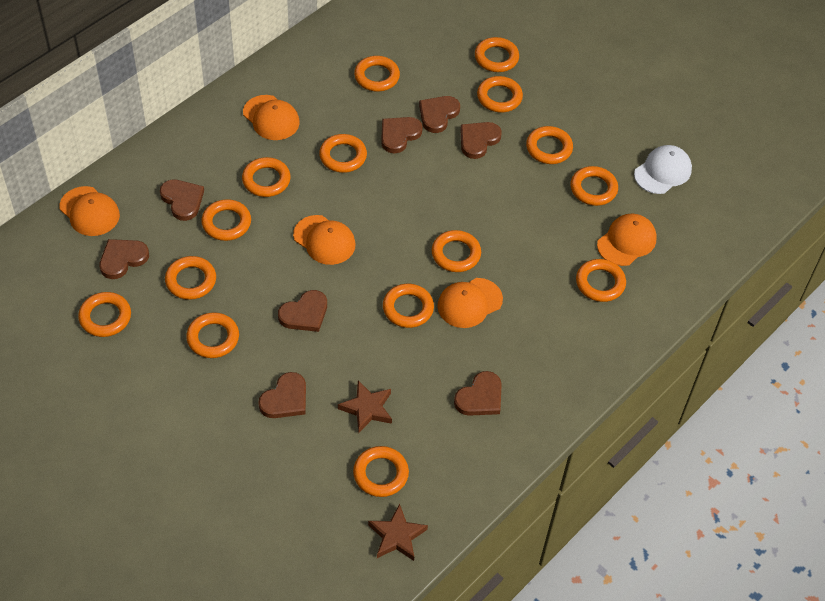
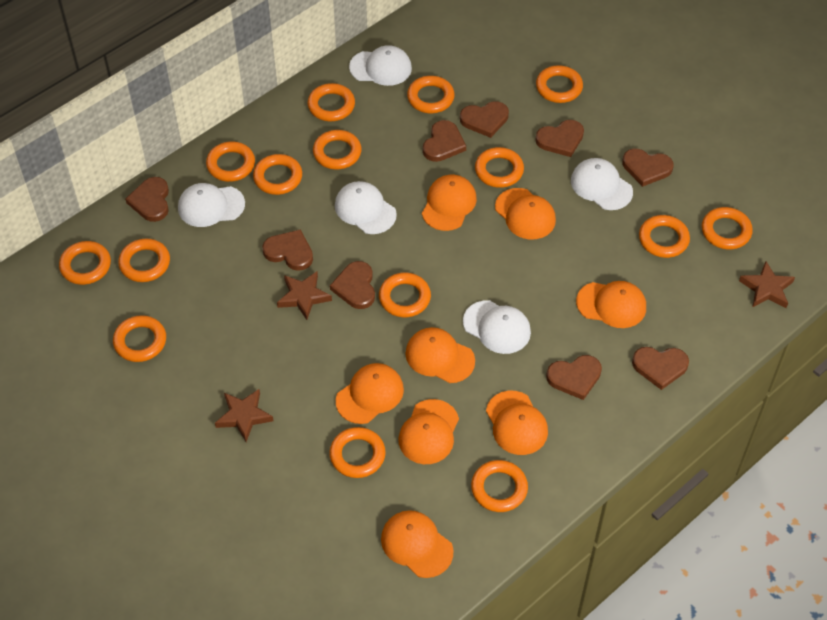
brown heart: [99,239,149,279] [160,179,204,221] [258,372,306,418] [278,290,327,332] [381,117,423,153] [419,96,460,133] [454,371,502,416] [460,122,502,159] = 8 -> [125,177,169,222] [262,229,313,271] [330,261,375,309] [423,120,466,162] [460,101,509,138] [535,120,584,157] [546,355,602,400] [622,149,674,187] [632,347,689,390] = 9
brown star: [338,380,392,433] [368,504,428,561] = 2 -> [215,389,274,442] [277,272,332,320] [739,261,795,308] = 3
orange cap: [59,186,120,236] [243,95,300,140] [293,215,356,265] [437,278,503,328] [597,214,657,266] = 5 -> [336,363,404,424] [381,510,454,578] [398,399,459,464] [406,327,475,383] [422,175,477,231] [486,391,548,455] [495,188,556,239] [576,281,646,328] = 8
white cap: [634,145,692,194] = 1 -> [178,183,245,227] [335,181,397,234] [349,45,412,86] [463,300,531,354] [571,158,633,210] = 5

